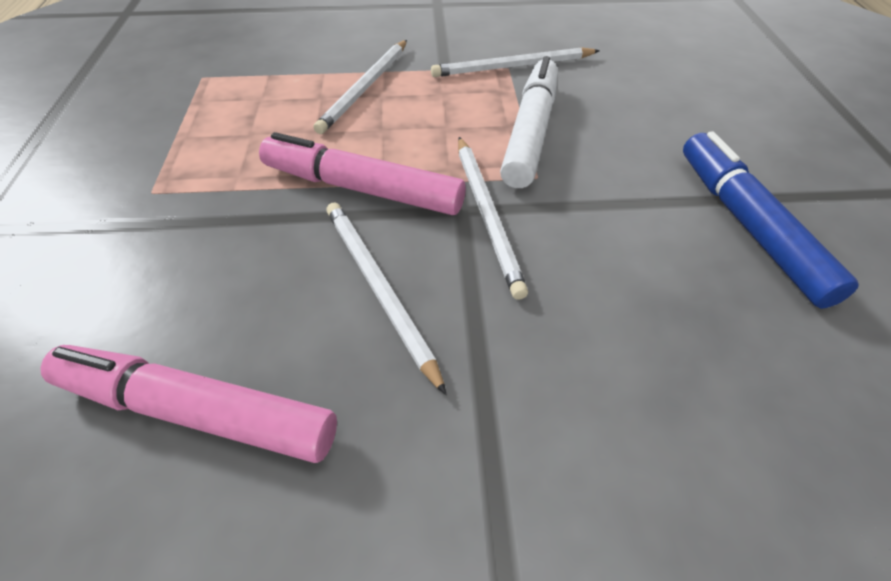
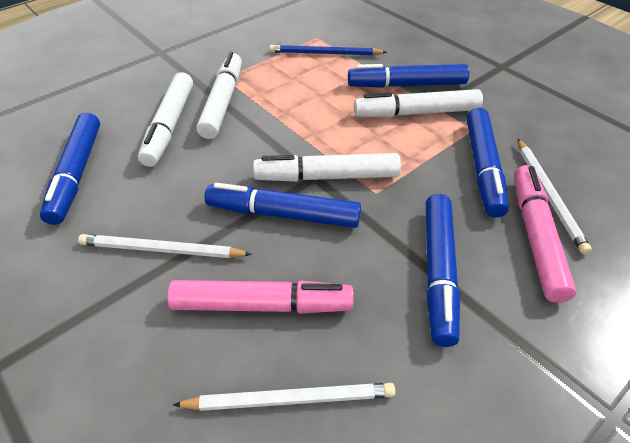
blue marker: [683,131,859,309] = 1 -> [40,112,100,225] [204,183,361,228] [348,64,469,88] [426,194,460,347] [467,108,509,218] = 5
blue pencil: none = 0 -> [269,45,387,56] = 1
white marker: [500,56,558,188] = 1 -> [138,72,193,167] [196,52,242,139] [253,153,401,182] [354,89,483,117] = 4
white pencil: [313,40,407,134] [326,202,447,395] [431,47,600,77] [458,137,528,300] = 4 -> [78,234,252,258] [173,383,396,411] [518,139,592,255] = 3

